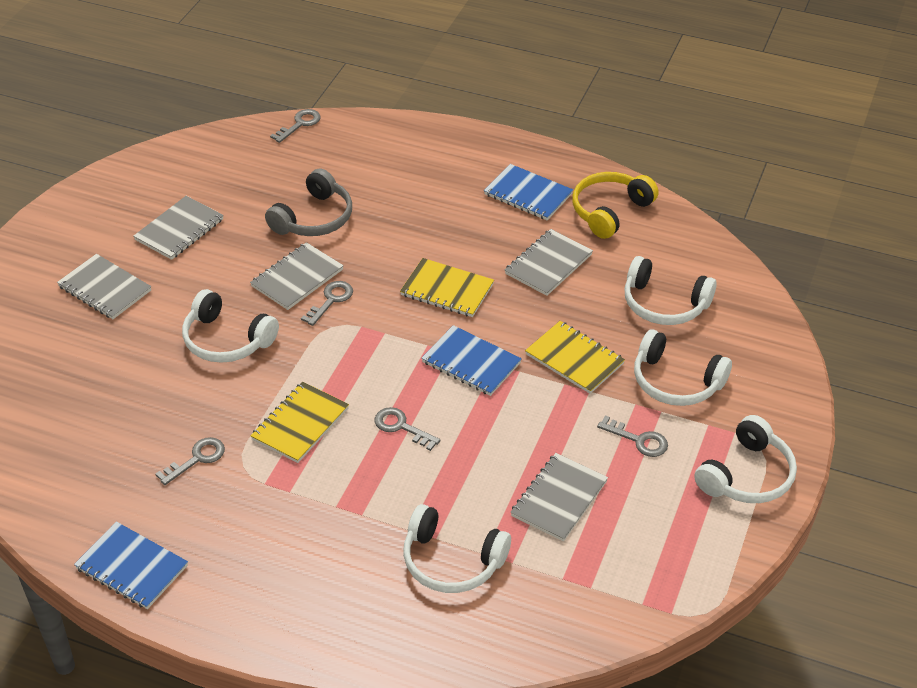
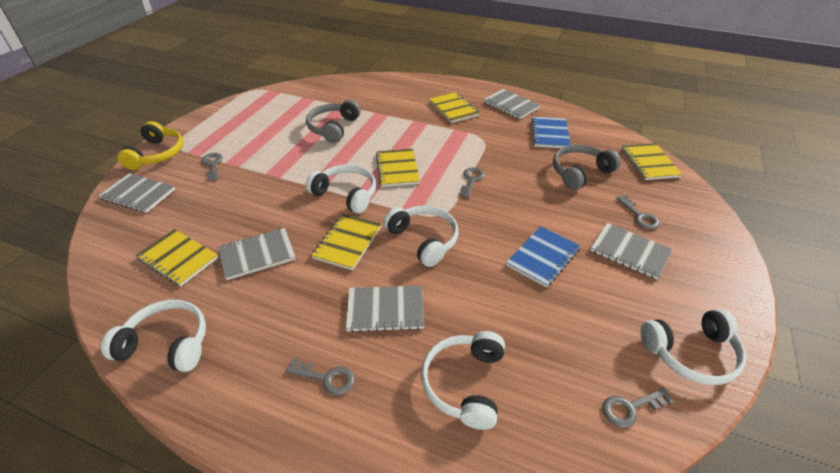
blue notebook: [74,522,188,609] [421,325,522,396] [484,164,573,220] = 3 -> [506,226,580,288] [531,117,571,148] = 2
grey headphones: [265,168,352,236] = 1 -> [306,100,361,143] [553,145,621,190] = 2
yellow notebook: [251,382,349,463] [400,258,494,317] [525,321,625,394] = 3 -> [135,229,218,286] [311,214,381,270] [376,149,420,187] [429,92,480,123] [621,143,682,180] = 5

